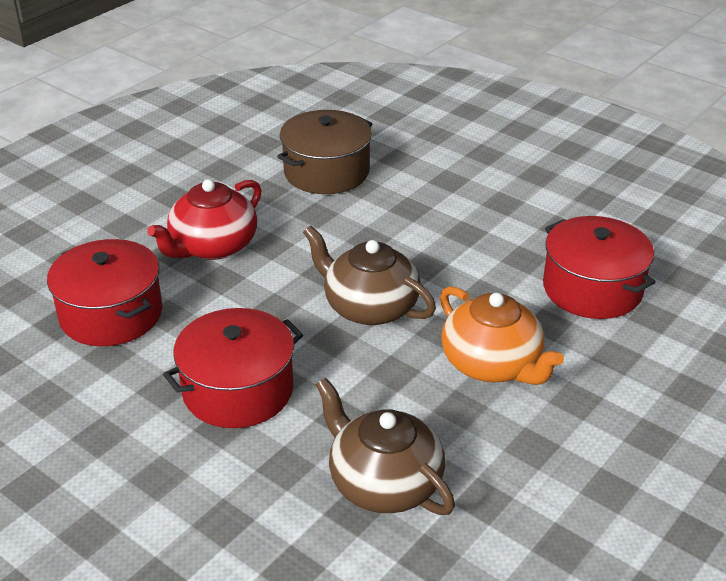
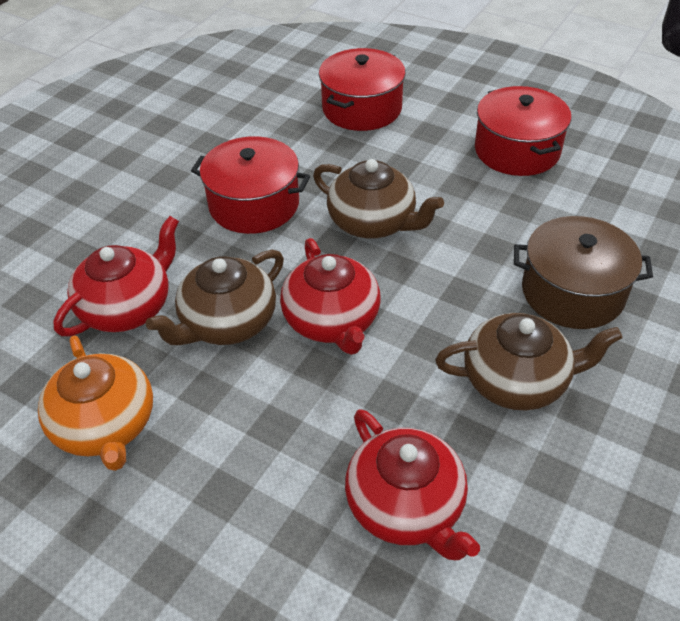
brown teapot: [303,226,436,325] [315,377,455,515] = 2 -> [146,250,284,345] [313,159,444,239] [435,313,622,410] = 3
red teapot: [147,179,262,260] = 1 -> [54,216,179,336] [280,238,381,355] [345,409,480,560] = 3

